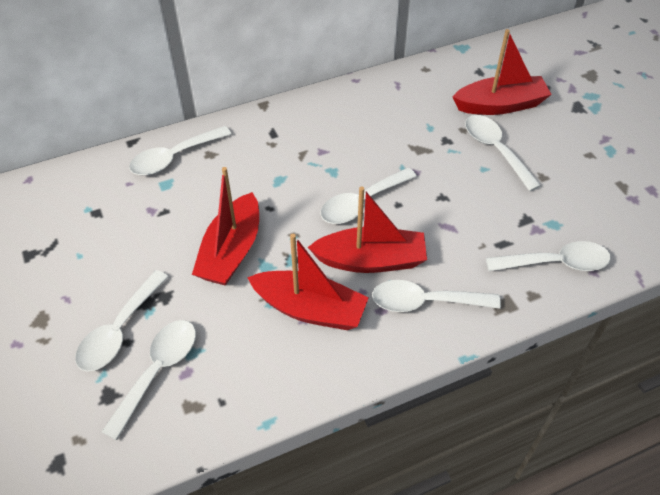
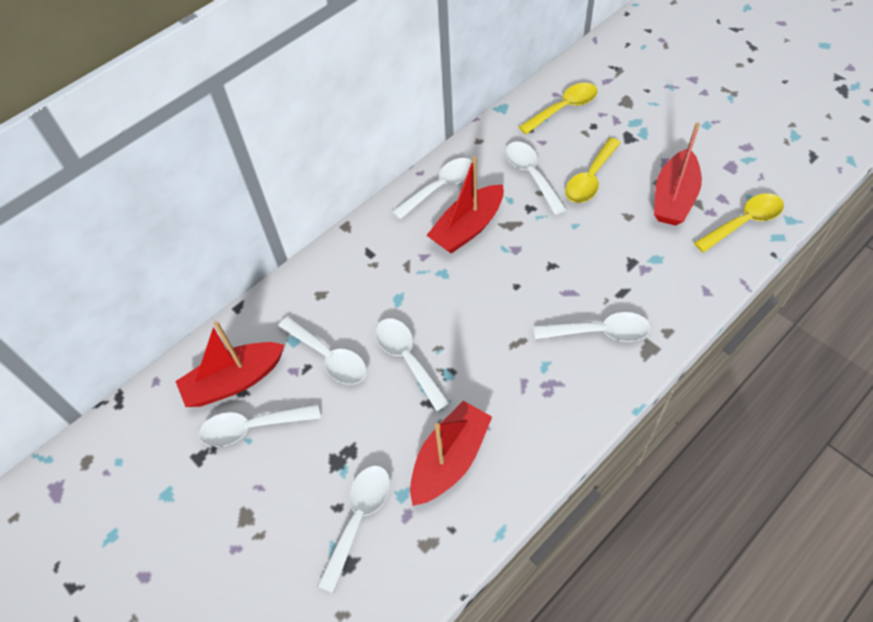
yellow spoon: none = 0 -> [519,83,598,134] [565,138,621,203] [694,193,784,252] = 3

